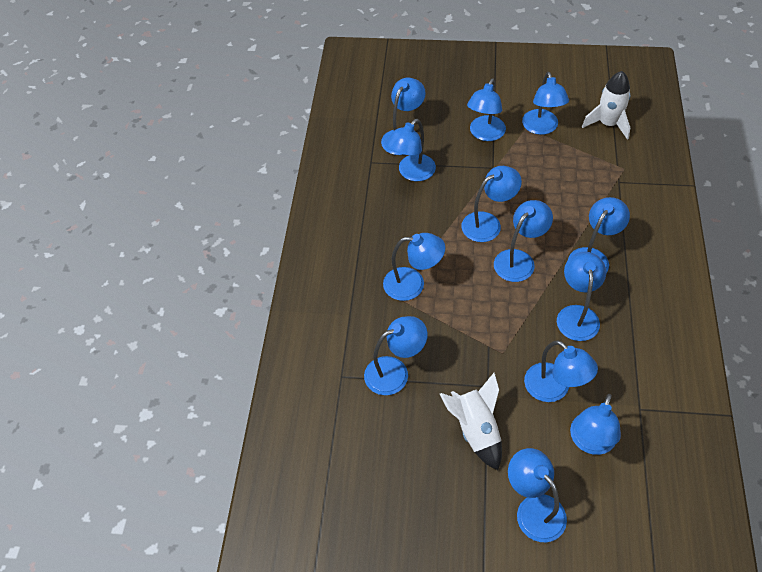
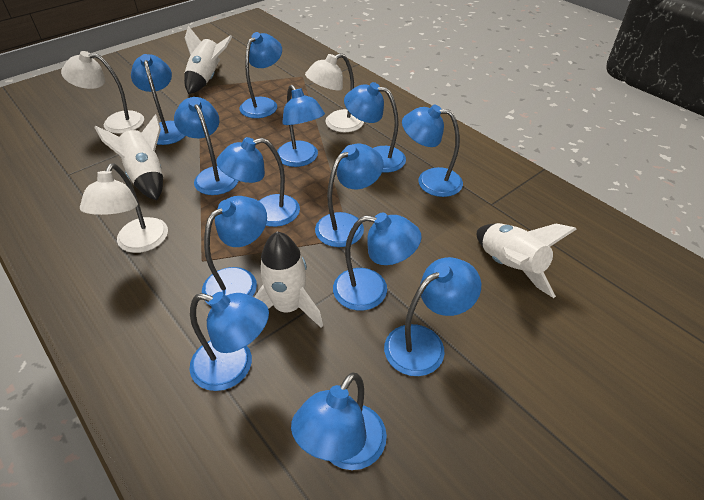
white lamp: none = 0 -> [61,51,144,134] [80,163,168,253] [305,53,364,132] = 3
white rocket: [440,372,502,470] [582,71,630,140] = 2 -> [94,114,163,200] [184,26,232,94] [254,232,323,327] [477,223,576,298] = 4

